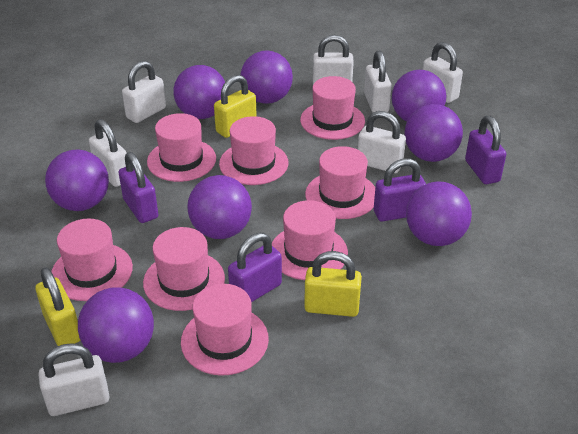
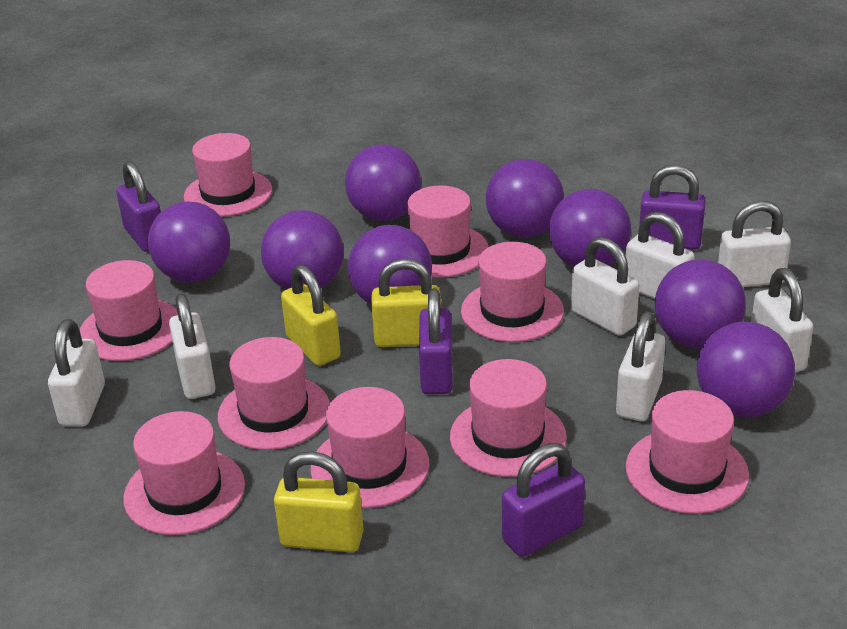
pink hat: [51,218,133,301] [143,227,225,311] [147,113,216,182] [181,284,269,376] [219,116,288,185] [272,200,348,280] [300,76,365,140] [305,146,375,219] = 8 -> [80,260,178,361] [123,411,245,535] [184,133,272,217] [218,337,330,450] [310,387,430,508] [407,185,488,278] [450,359,567,477] [461,242,564,342] [626,390,749,514] = 9

